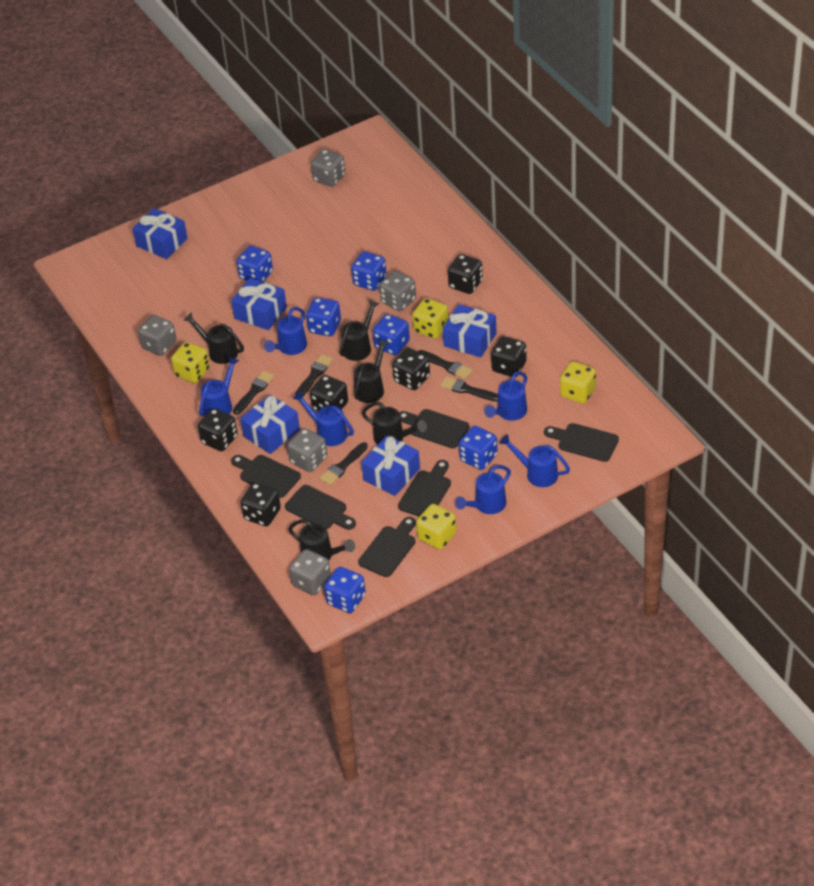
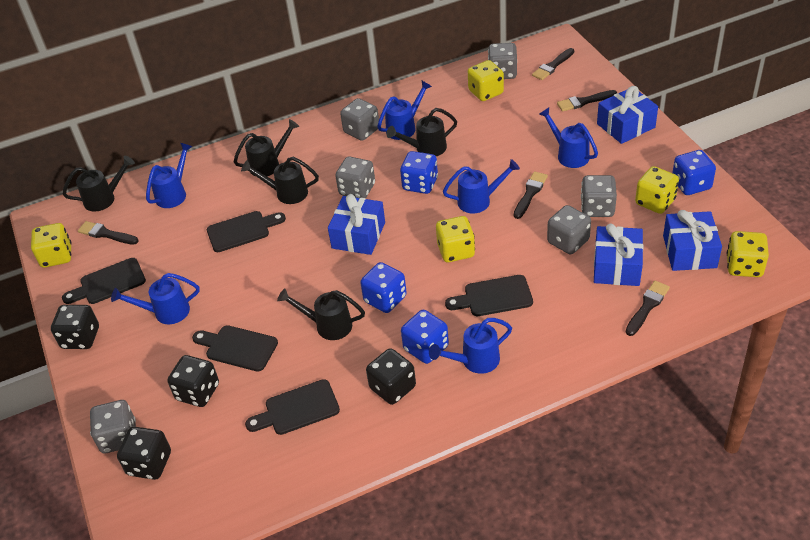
black cutting board: [231,455,301,498] [285,485,356,530] [358,517,416,577] [398,460,451,517] [399,409,469,448] [544,423,619,462] = 6 -> [62,258,146,304] [192,325,278,372] [207,211,286,252] [245,379,340,435] [445,275,533,316] = 5
black dice: [198,408,238,451] [241,483,281,526] [310,375,348,412] [392,348,430,390] [448,254,483,294] [491,336,527,377] = 6 -> [51,305,99,349] [117,427,171,480] [167,355,219,407] [366,348,416,405] = 4
blue dice: [236,246,273,282] [306,298,341,336] [324,567,366,613] [351,251,387,291] [373,314,410,355] [459,426,498,470] = 6 -> [360,262,407,313] [400,151,438,194] [401,310,449,364] [672,150,716,195] = 4
blue gift: [132,208,188,259] [231,278,287,330] [240,394,300,454] [361,435,420,496] [443,304,497,358] = 5 -> [328,194,385,255] [594,224,643,286] [597,86,658,144] [663,210,722,271] = 4
grey dice: [138,315,177,356] [287,428,327,472] [289,549,331,595] [311,149,345,187] [379,270,416,311] = 5 -> [90,400,136,453] [335,157,375,198] [340,98,379,141] [488,43,517,79] [547,205,591,254] [581,175,617,217] = 6
yellow dice: [171,342,210,383] [412,298,448,339] [416,504,457,550] [560,361,596,404] = 4 -> [31,223,72,268] [436,216,475,262] [468,60,504,101] [635,166,679,214] [727,231,769,277] = 5

